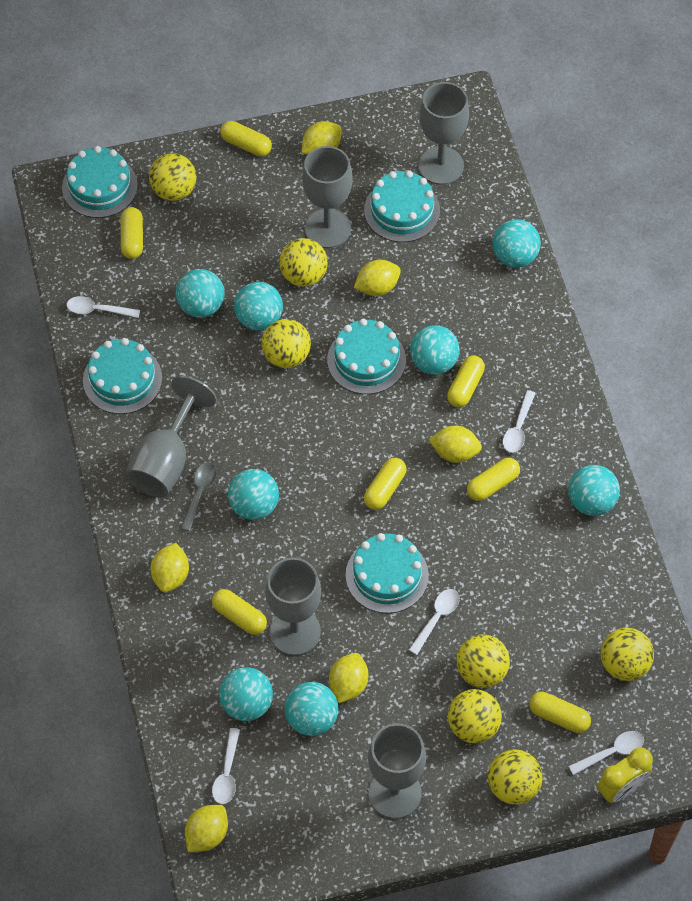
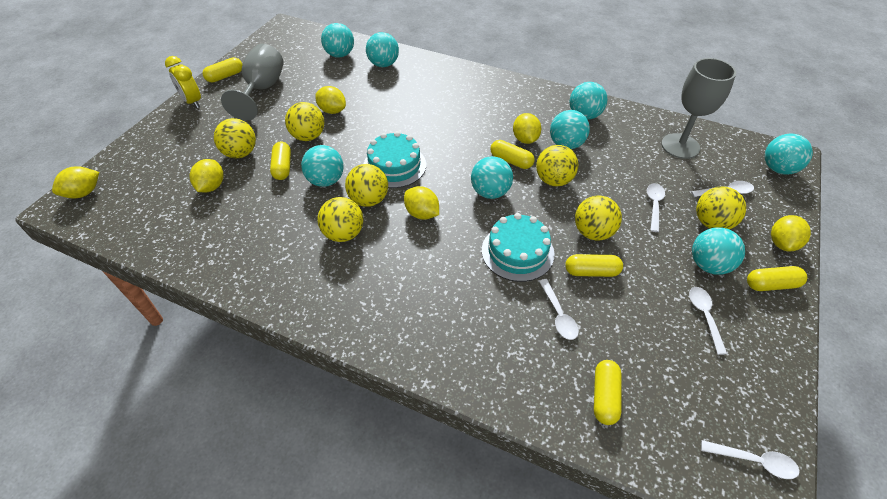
grey goblet: [125,376,217,497] [265,558,321,656] [302,146,353,248] [368,723,426,819] [418,82,469,185] = 5 -> [221,44,284,121] [661,58,736,159] = 2
grey spoon: [181,462,217,531] = 1 -> none = 0
turquoise cake: [62,146,138,218] [83,338,162,414] [327,319,406,394] [346,533,429,613] [364,170,440,242] = 5 -> [364,131,426,188] [482,213,555,282] = 2
yellow capsule: [121,207,143,259] [212,589,267,635] [220,121,272,156] [364,458,407,510] [447,355,485,407] [467,458,520,501] [529,692,591,733] = 7 -> [203,57,243,83] [270,142,291,180] [490,140,535,169] [565,254,623,277] [594,360,621,425] [747,266,807,291] = 6

